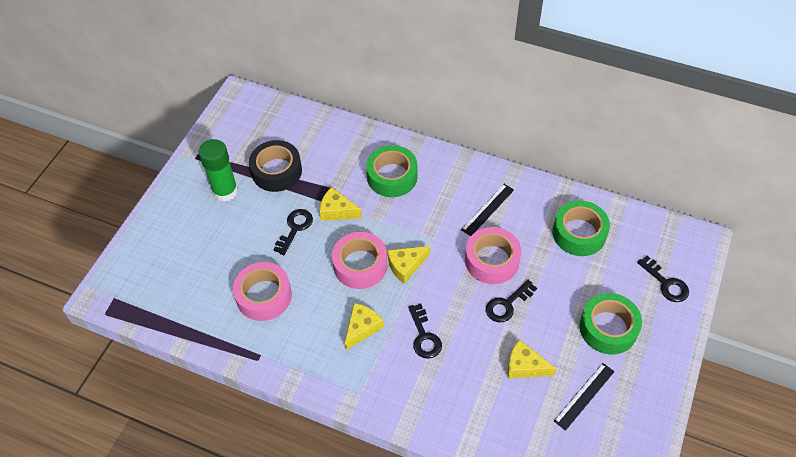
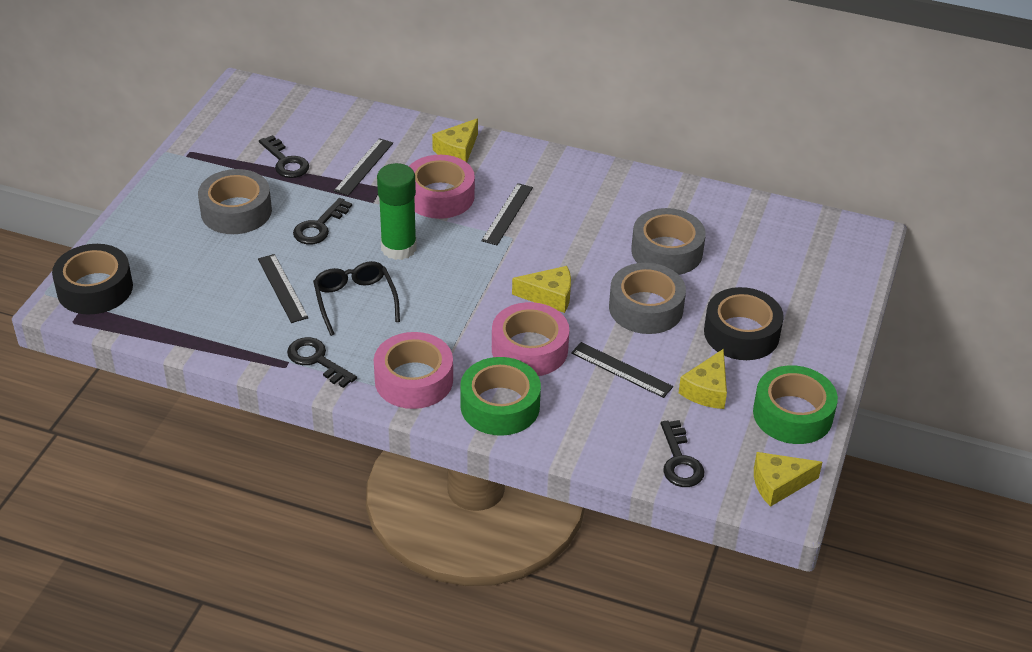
black glasses: none = 0 -> [313,261,400,336] = 1
black ruler: [461,184,514,236] [554,363,615,431] = 2 -> [258,254,308,323] [334,138,393,196] [481,183,533,245] [571,342,673,398] = 4
black tape: [249,140,302,192] = 1 -> [52,244,133,314] [704,287,784,360] = 2
green tape: [366,145,418,197] [553,200,610,256] [580,293,642,354] = 3 -> [460,357,541,436] [753,365,838,444] = 2
grey tape: none = 0 -> [198,169,272,234] [609,263,686,334] [631,208,706,275] = 3

